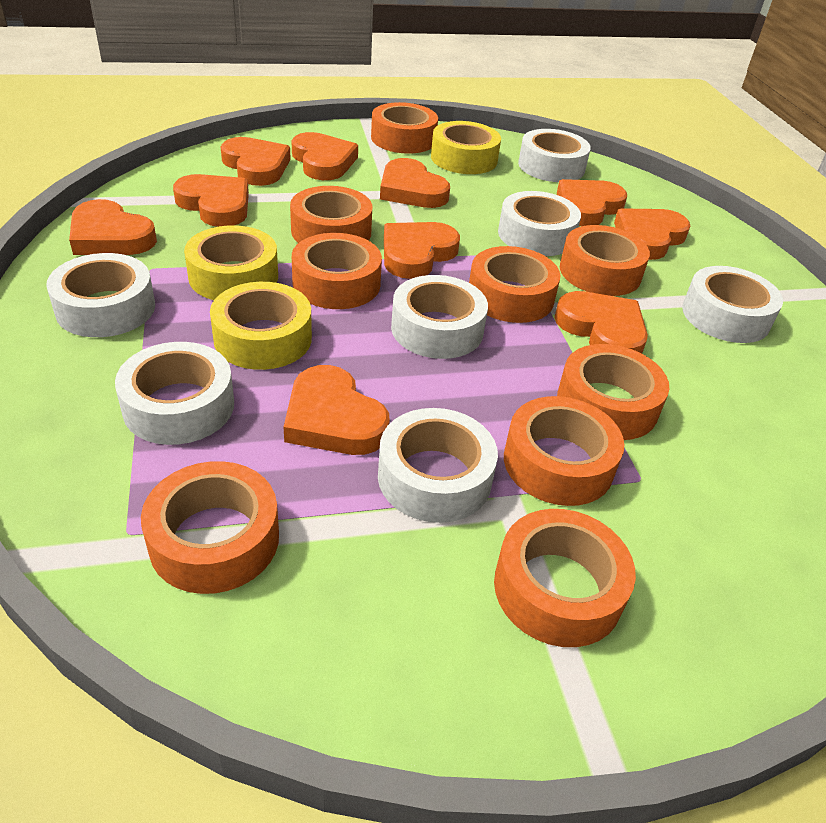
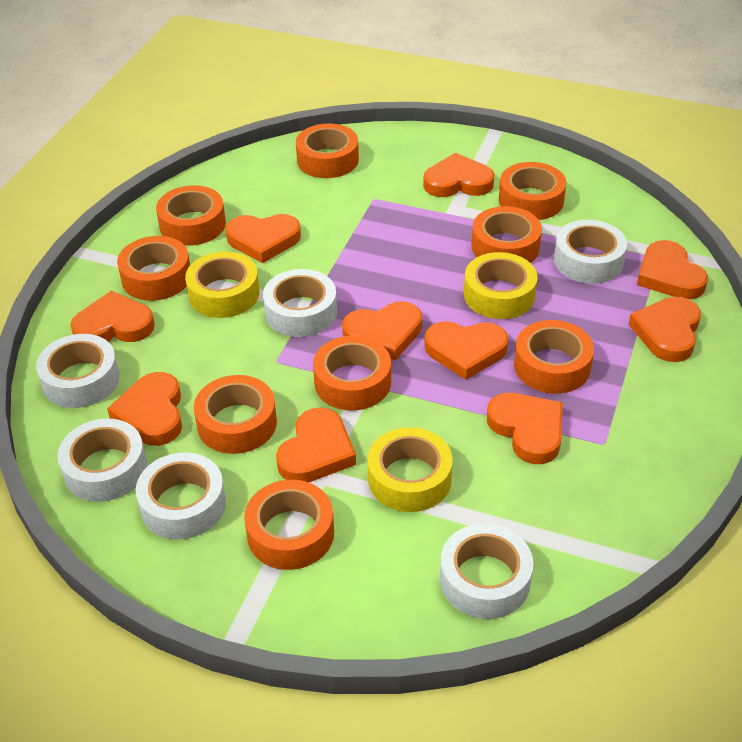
white tape: [46,253,155,337] [115,342,234,445] [378,408,498,523] [391,275,488,359] [498,191,581,256] [518,129,591,182] [682,266,783,343] = 7 -> [36,334,120,408] [57,419,147,502] [136,452,226,539] [263,269,337,337] [440,524,533,619] [554,220,627,284] = 6

